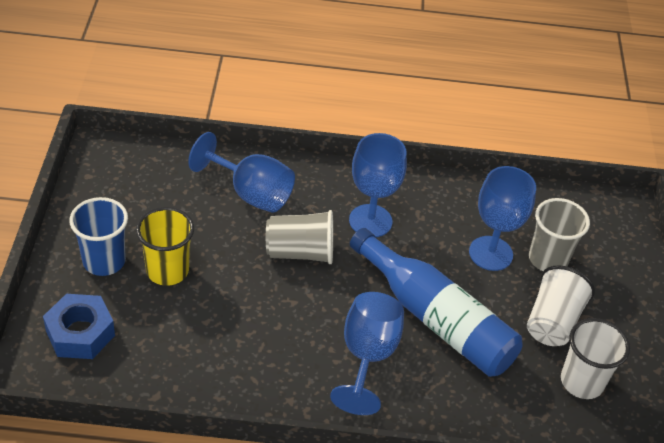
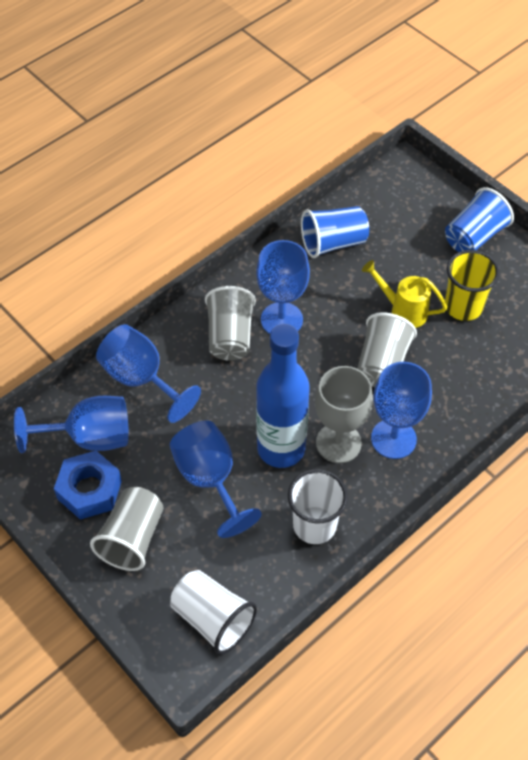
blue cup: [69,197,128,276] = 1 -> [301,206,369,258] [445,187,514,252] = 2
blue goblet: [188,132,295,213] [330,292,404,415] [349,133,407,237] [469,166,536,271] = 4 -> [14,396,129,453] [96,324,201,423] [170,420,262,538] [256,240,310,334] [371,362,432,459] = 5
grey cup: [266,210,333,264] [529,198,590,271] = 2 -> [90,487,164,571] [205,286,256,361] [357,312,417,387] = 3
grey goblet: none = 0 -> [315,366,373,463] = 1
yellow watering can: none = 0 -> [362,260,447,328] = 1

